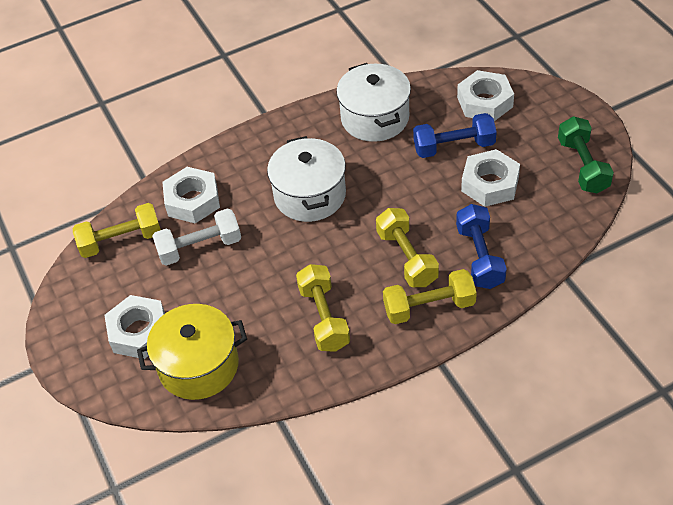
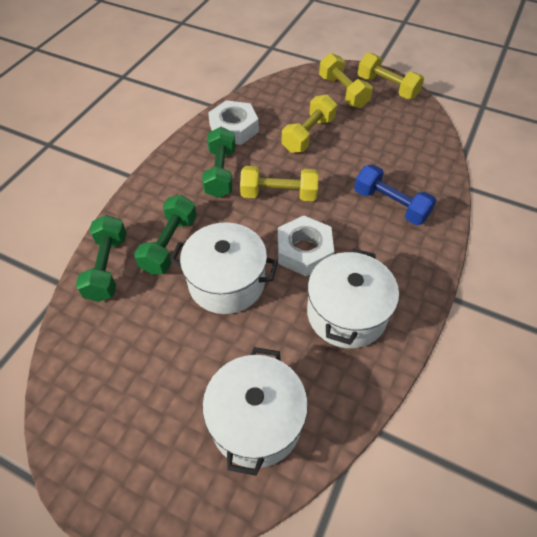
blue dumbbell: [413,113,497,158] [456,204,507,289] = 2 -> [354,164,437,225] = 1
green dumbbell: [558,116,614,193] = 1 -> [76,215,127,302] [134,195,197,275] [202,127,235,198] = 3
white dumbbell: [152,208,241,265] = 1 -> none = 0
white nut: [104,295,165,359] [162,167,220,224] [457,70,514,121] [461,149,520,207] = 4 -> [208,100,259,145] [278,215,334,277] = 2
white pot: [267,136,346,222] [336,63,411,142] = 2 -> [170,222,278,314] [202,347,308,476] [307,248,399,348] = 3
yellow pot: [137,304,247,400] = 1 -> none = 0

